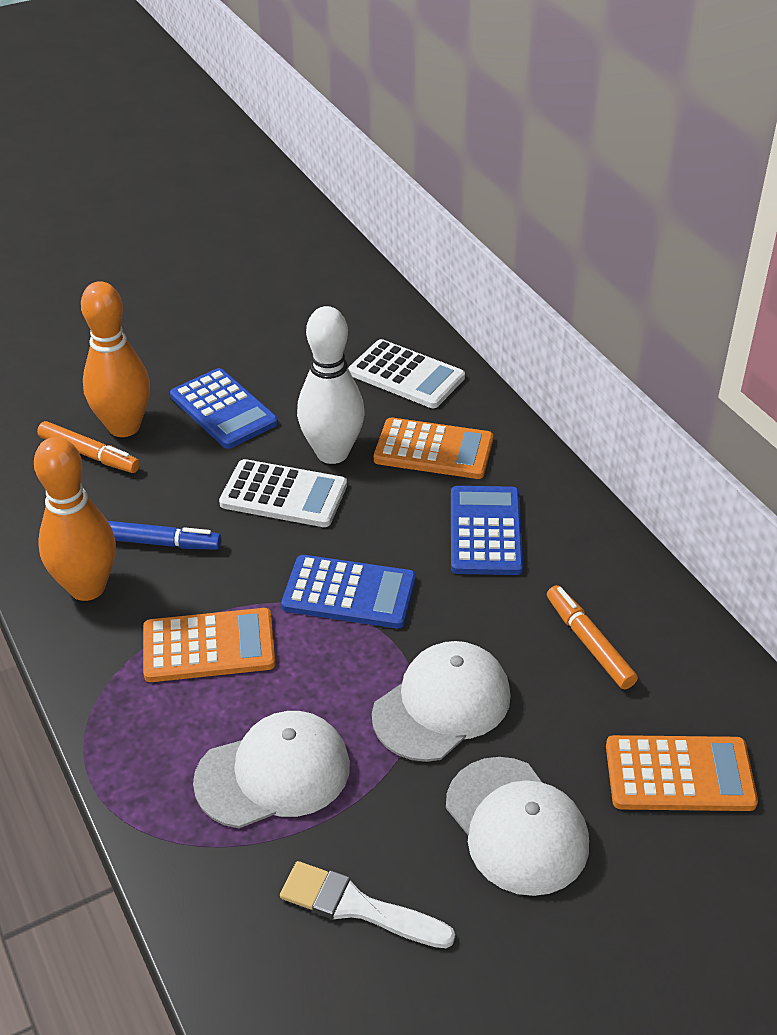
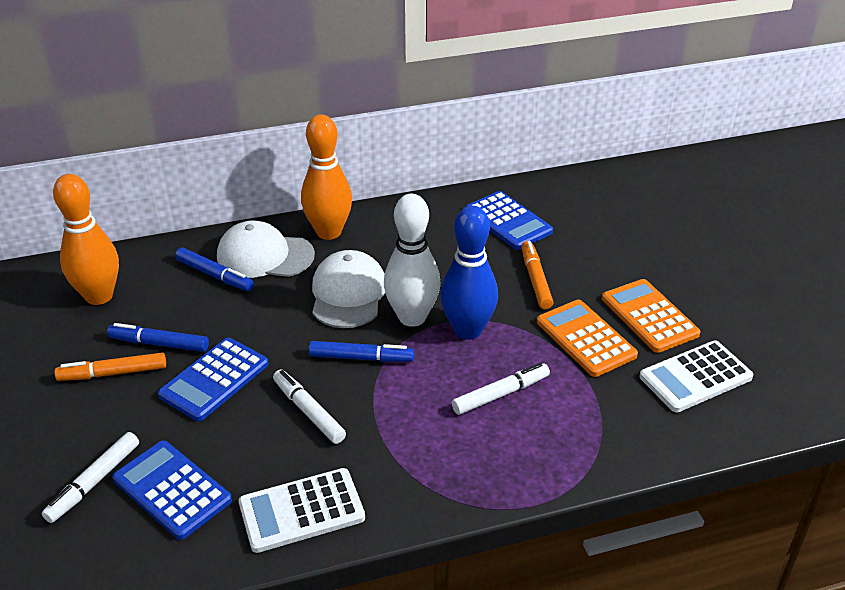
blue bowling pin: none = 0 -> [440,206,498,340] = 1
blue marker: [108,521,222,550] = 1 -> [107,323,209,352] [175,248,254,291] [309,341,414,362] = 3
orange calculator: [143,608,276,682] [374,417,493,479] [606,735,758,811] = 3 -> [537,300,638,377] [602,279,701,353] = 2
white brush: [280,861,455,948] = 1 -> none = 0
white cap: [193,711,350,828] [372,641,511,762] [446,757,589,896] = 3 -> [217,221,315,278] [312,250,385,328] = 2
white marker: none = 0 -> [42,432,139,523] [273,370,346,444] [452,363,550,415] = 3

